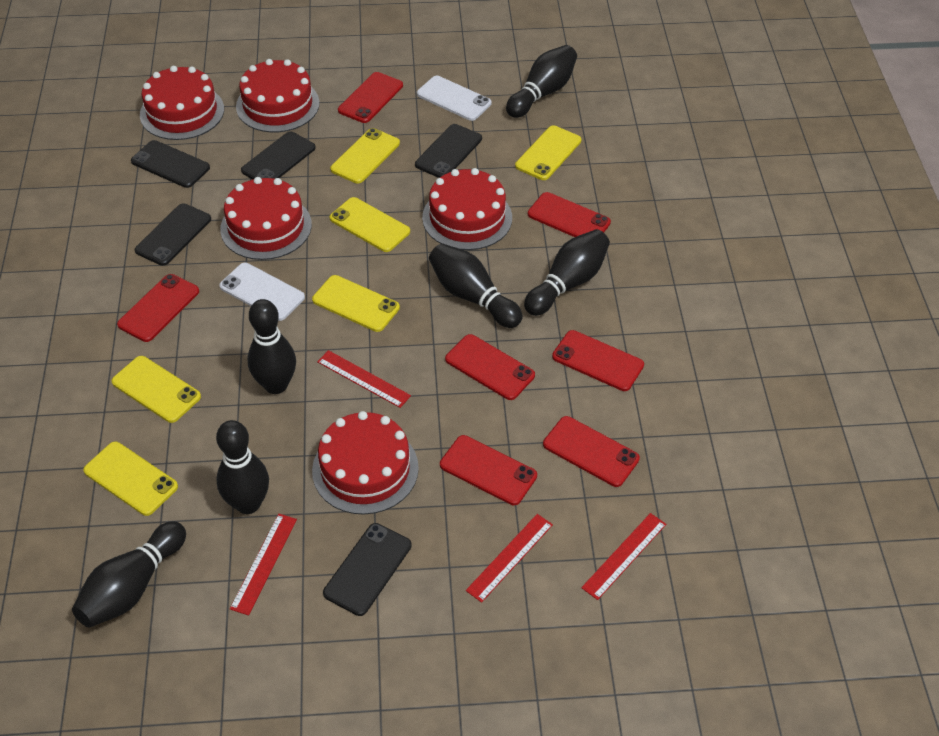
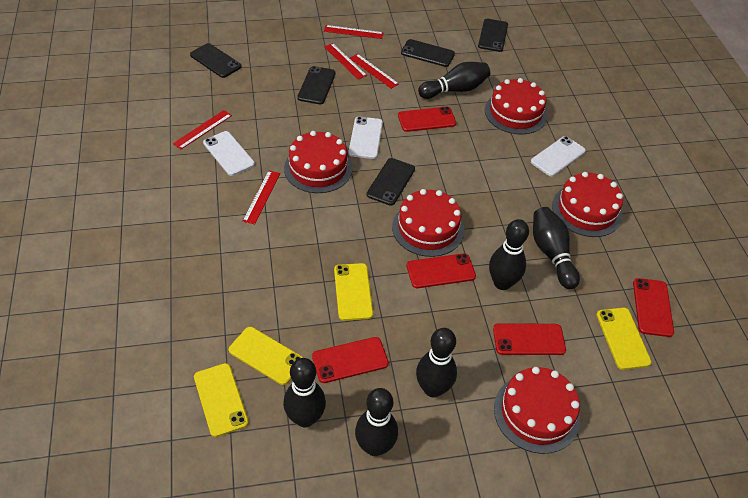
red phone: [117,274,199,342] [338,72,403,123] [440,435,537,505] [445,334,535,400] [528,192,611,237] [543,416,640,487] [552,330,644,391] = 7 -> [312,337,389,383] [398,107,456,132] [407,253,476,288] [493,323,566,355] [633,278,674,337] = 5
red ruler: [230,514,297,615] [317,350,411,408] [466,514,553,603] [581,513,666,600] = 4 -> [173,110,232,149] [243,170,280,224] [324,25,383,39] [324,43,367,79] [350,54,399,89] = 5
white phone: [219,263,305,321] [417,76,491,121] = 2 -> [203,131,255,176] [348,117,383,159] [531,136,586,177] = 3
yellow phone: [83,442,178,516] [112,356,201,423] [312,275,400,332] [330,128,400,184] [330,197,410,252] [515,125,581,180] = 6 -> [194,363,249,437] [229,327,303,385] [334,263,373,321] [596,308,651,370] = 4

